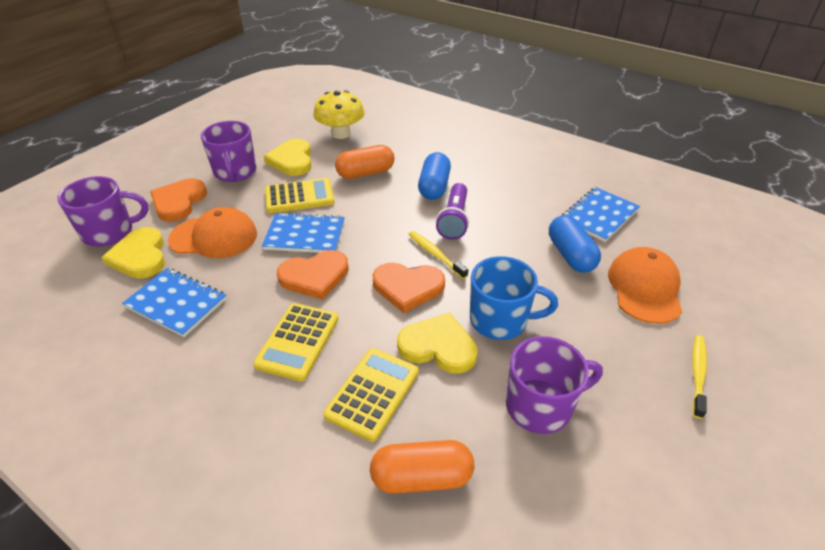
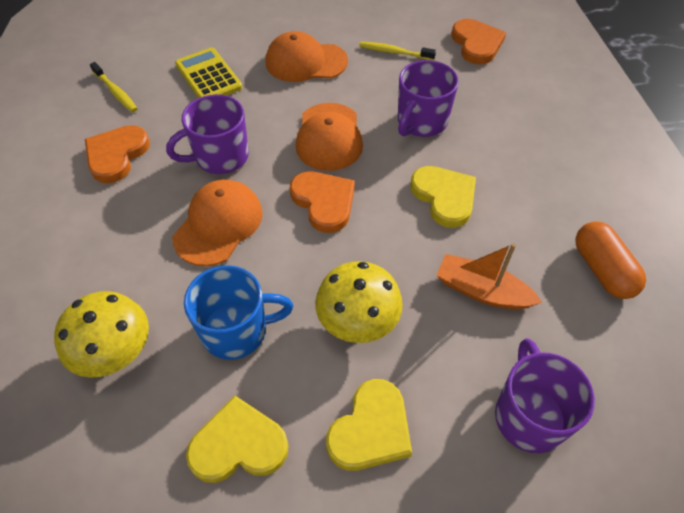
blue capsule: [418,152,451,200] [549,215,601,273] = 2 -> none = 0
blue notebook: [122,268,227,337] [262,212,345,253] [562,187,640,242] = 3 -> none = 0
orange boat: none = 0 -> [436,243,542,309] = 1
orange cap: [168,207,257,258] [608,247,682,324] = 2 -> [173,180,263,266] [266,31,348,82] [296,103,363,171] = 3
orange capsule: [335,145,395,179] [370,440,474,494] = 2 -> [575,221,646,299] = 1
purple flashlight: [436,183,469,240] = 1 -> none = 0
yellow calculator: [253,303,338,381] [265,178,334,213] [324,348,419,442] = 3 -> [175,48,242,98] = 1
yellow mushroom: [313,90,365,139] = 1 -> [54,291,149,378] [315,261,403,343] = 2

